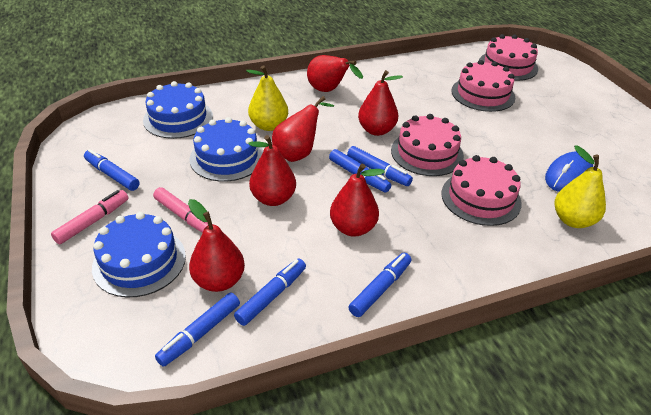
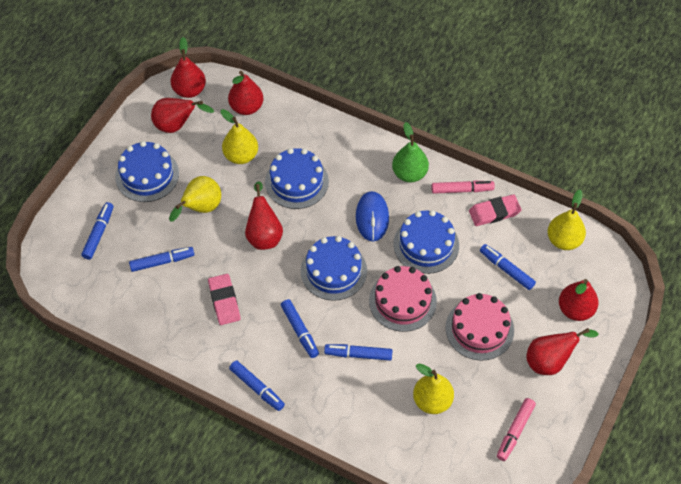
blue cake: [92,212,186,298] [143,81,213,139] [189,117,263,182] = 3 -> [115,141,179,202] [265,148,329,209] [301,236,367,301] [393,210,459,274] = 4
green pear: none = 0 -> [392,122,429,183] = 1
pink cake: [391,114,464,176] [441,155,522,226] [452,60,515,112] [479,34,538,81] = 4 -> [369,266,437,332] [445,293,514,361] = 2
pink eraser: none = 0 -> [208,274,240,325] [469,194,521,226] = 2
yellow pear: [246,65,288,131] [554,145,606,228] = 2 -> [169,176,221,222] [220,109,258,164] [413,363,454,414] [547,190,586,250] = 4

